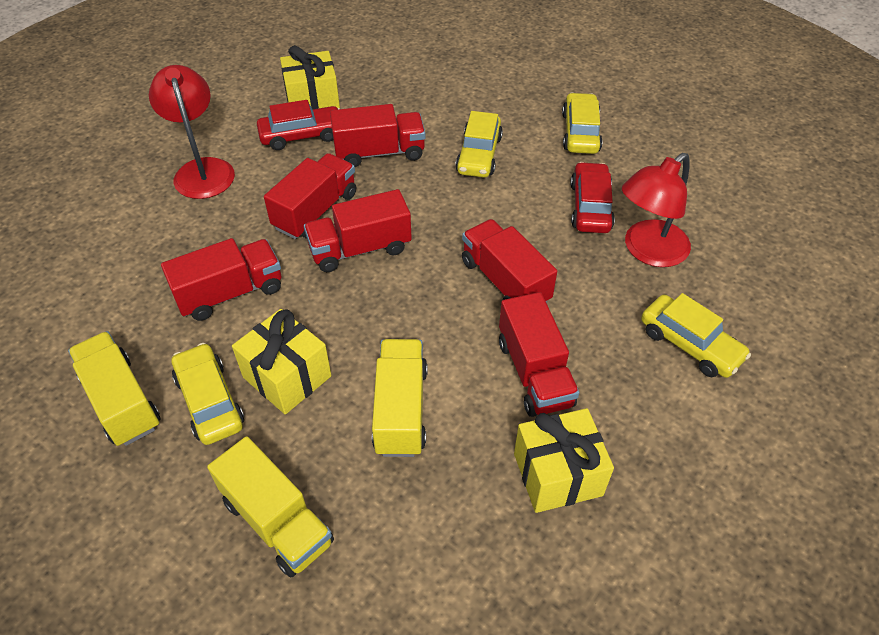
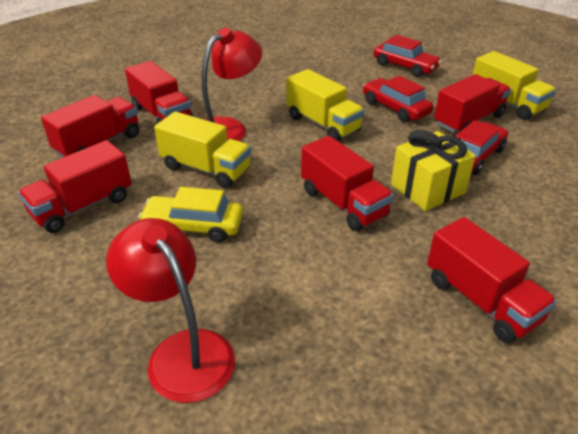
red car: [257,100,340,150] [570,162,615,233] = 2 -> [363,76,433,122] [373,35,442,77] [455,120,508,175] = 3
yellow car: [172,343,244,445] [455,111,503,178] [562,93,603,154] [641,293,751,378] = 4 -> [138,187,243,242] = 1
yellow gift: [232,309,332,414] [280,45,340,109] [514,408,614,513] = 3 -> [391,130,476,211] = 1

